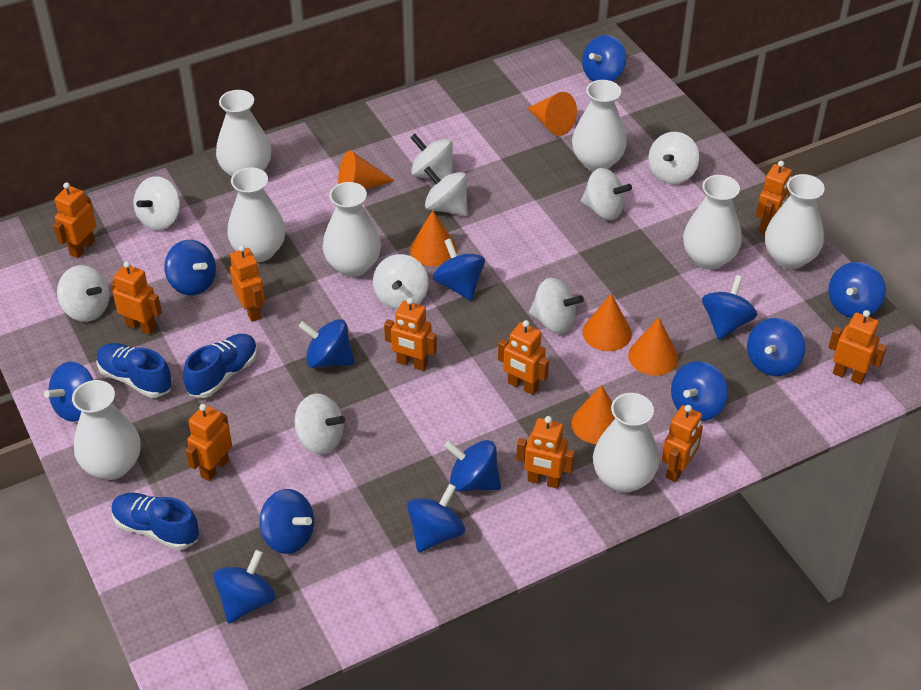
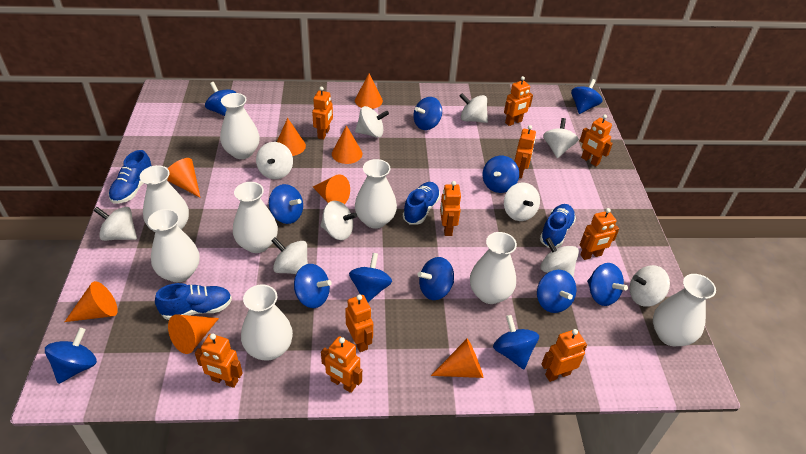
blue shoe: [96,343,173,398] [111,493,199,550] [183,334,257,398] = 3 -> [108,150,151,204] [155,283,232,320] [403,182,440,224] [540,204,576,248] = 4
blue spinning top: [44,362,93,422] [164,240,216,295] [213,550,276,624] [259,489,314,554] [298,319,355,368] [407,483,465,553] [433,238,485,301] [444,440,501,492] [582,35,626,82] [671,361,728,421] [702,275,757,340] [747,318,805,376] [828,262,886,318] = 13 -> [45,328,97,384] [205,82,236,116] [269,184,303,224] [294,264,332,308] [349,253,392,302] [413,97,442,130] [417,257,454,300] [482,156,519,193] [493,315,539,369] [537,270,576,313] [571,79,603,114] [587,263,628,306] = 12
orange cone: [338,150,394,189] [410,210,457,266] [527,92,577,136] [571,385,615,444] [583,293,632,351] [628,317,678,376] = 6 -> [65,281,118,322] [167,158,201,198] [168,314,219,354] [277,118,306,156] [313,174,350,204] [332,125,362,164] [355,74,383,109] [431,338,483,378] = 8
white spinning top: [57,265,110,322] [134,177,180,230] [294,394,345,454] [373,254,428,310] [410,134,453,180] [424,166,468,216] [529,278,584,334] [581,168,632,220] [648,132,699,184] = 9 -> [93,207,137,241] [256,142,293,179] [271,238,308,274] [320,201,357,240] [355,106,389,138] [460,93,488,123] [504,183,540,221] [540,237,579,277] [543,118,579,158] [629,265,670,307] = 10

